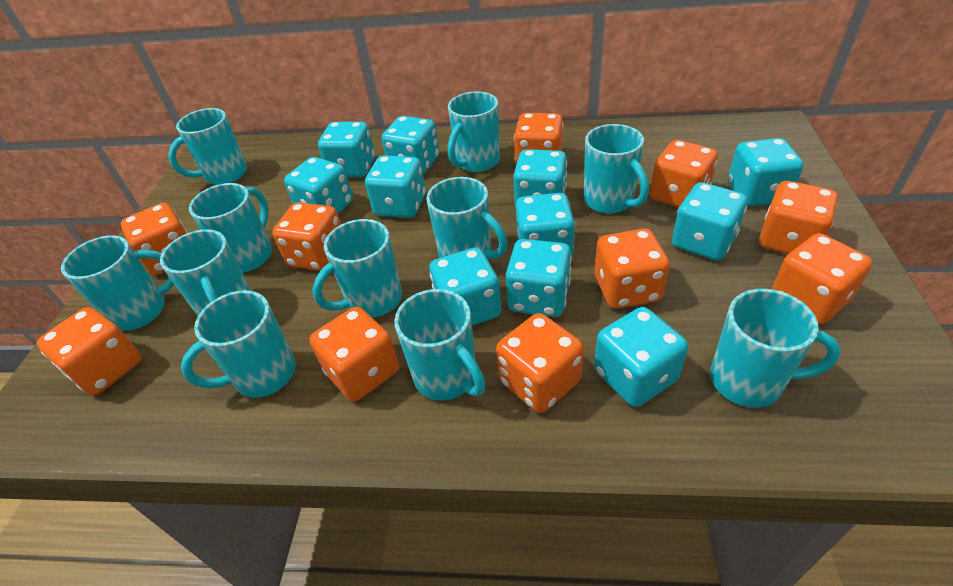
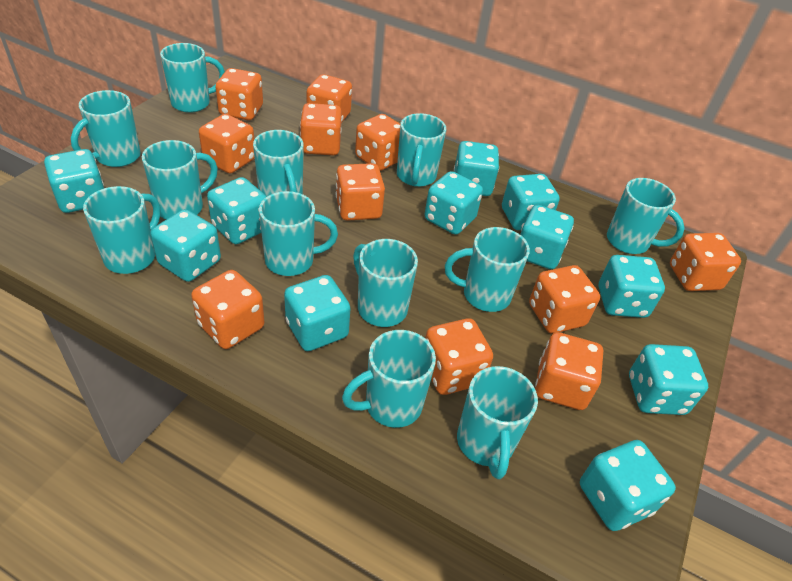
orange dice: [37,307,142,395] [121,203,188,275] [272,202,341,271] [310,307,399,402] [496,313,584,413] [514,113,563,165] [595,229,670,309] [650,140,718,208] [759,181,838,254] [772,233,872,324] = 10 -> [191,270,264,349] [199,114,254,174] [216,68,263,120] [300,103,342,156] [307,74,352,123] [336,163,385,221] [355,114,400,171] [425,318,493,395] [529,265,600,333] [535,332,603,410] [670,233,741,291] = 11
turquoise mug: [61,235,174,331] [160,229,251,316] [168,108,247,185] [181,290,296,398] [189,183,272,273] [312,219,402,318] [394,289,486,401] [426,177,508,260] [448,91,500,172] [584,124,649,214] [710,289,841,408] = 11 -> [71,90,141,167] [83,186,161,274] [142,140,218,219] [160,43,225,113] [253,130,304,197] [259,191,338,276] [342,330,436,428] [353,239,418,327] [397,113,446,187] [445,227,530,312] [457,366,538,479] [607,178,685,254] = 12

